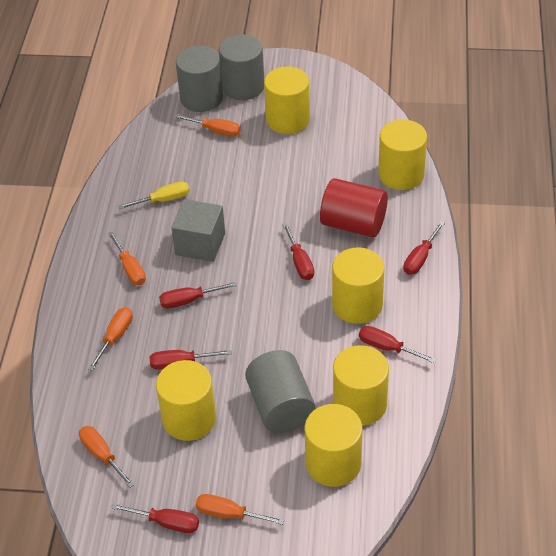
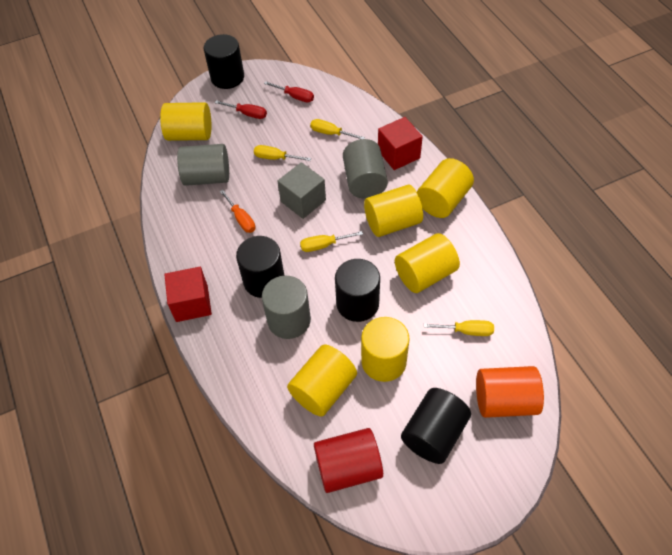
black cylinder: none = 0 -> [203,34,244,89] [236,236,284,298] [335,259,380,322] [401,388,471,464] = 4
orange cylinder: none = 0 -> [476,366,544,418] = 1
orange screwdriver: [79,426,135,488] [88,307,133,371] [108,232,146,285] [175,114,240,137] [196,494,284,525] = 5 -> [220,190,256,233] = 1
red cube: none = 0 -> [164,267,212,322] [378,117,423,170] = 2
red screwdriver: [111,503,199,533] [150,350,232,370] [159,282,237,309] [283,223,314,280] [359,326,436,363] [403,221,445,275] = 6 -> [215,100,267,119] [264,81,314,103] = 2
yellow screwdriver: [118,181,190,209] = 1 -> [254,145,311,161] [300,231,363,252] [310,119,365,139] [423,320,494,336] = 4

